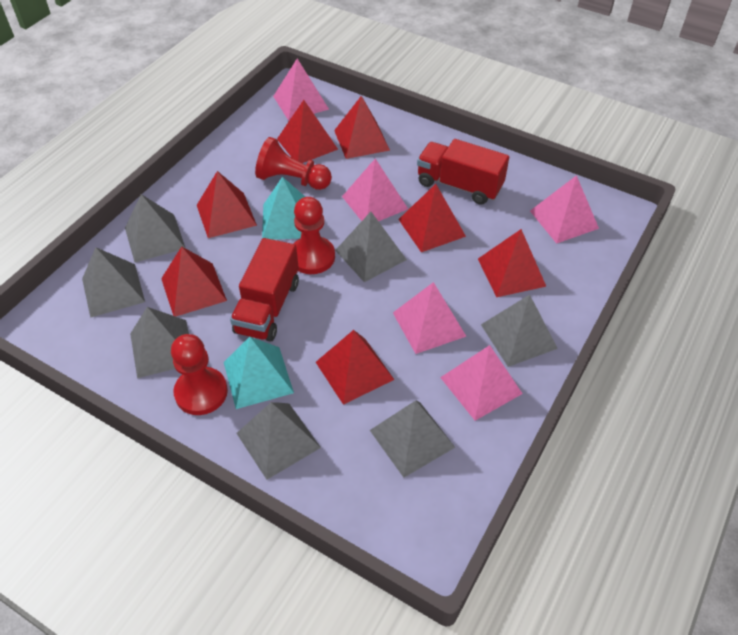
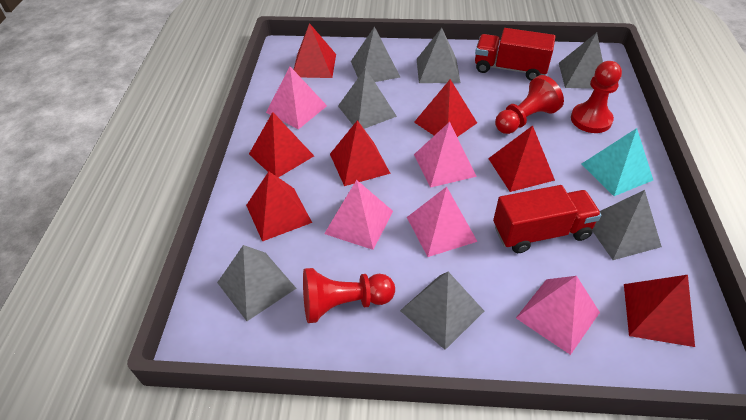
turquoise pyramid: [224,337,294,409] [262,177,305,240] = 2 -> [582,128,653,196] = 1

